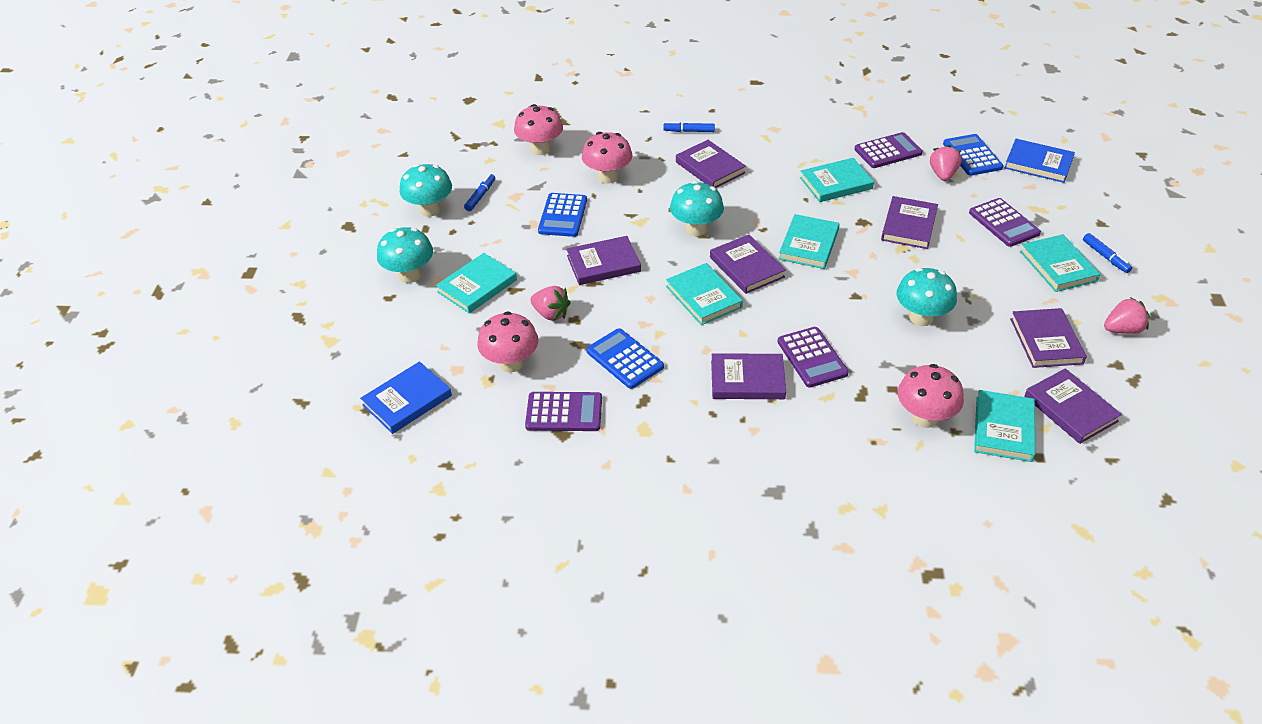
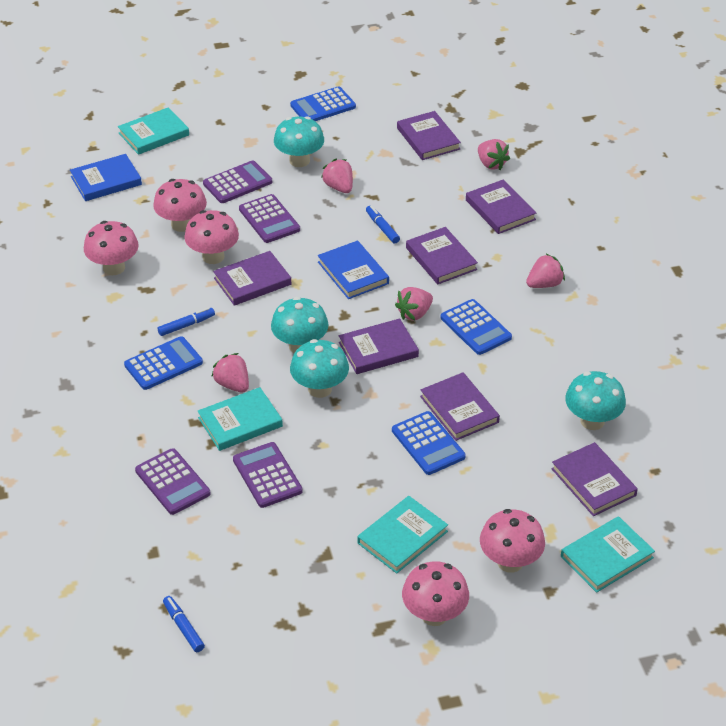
blue calculator: [538,193,587,237] [586,328,664,389] [943,134,1003,176] = 3 -> [124,336,203,390] [290,86,356,121] [392,411,466,475] [441,299,512,355] = 4
pink mushroom: [477,311,538,373] [514,104,563,155] [582,132,633,184] [898,364,964,428] = 4 -> [84,221,139,275] [153,179,207,232] [184,210,239,264] [402,561,469,626] [480,509,545,573] = 5
pink strawberry: [530,286,571,321] [930,145,962,181] [1104,297,1150,334] = 3 -> [211,353,249,393] [321,159,353,193] [395,287,433,321] [478,139,510,170] [526,253,565,288] = 5
turquoise book: [436,253,517,313] [666,263,743,325] [779,214,839,269] [800,158,874,202] [974,390,1035,462] [1020,234,1100,292] = 6 -> [118,107,189,155] [197,387,283,451] [357,496,448,574] [561,516,655,593] = 4

